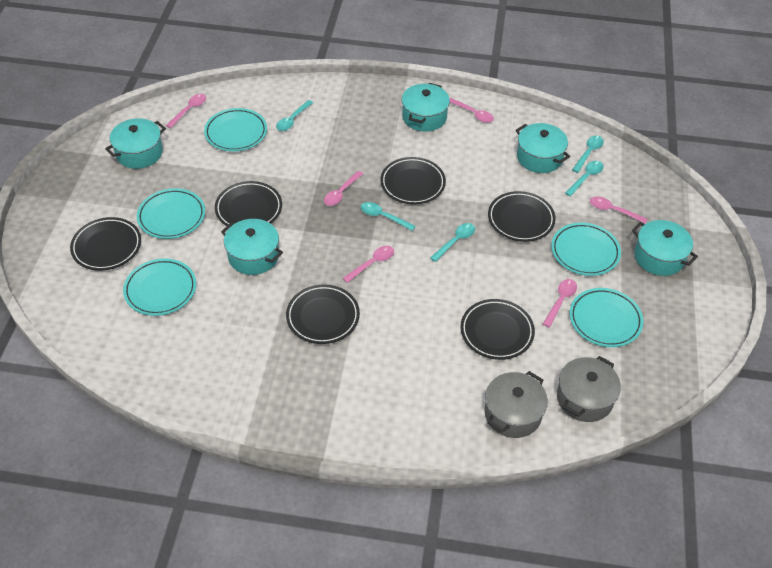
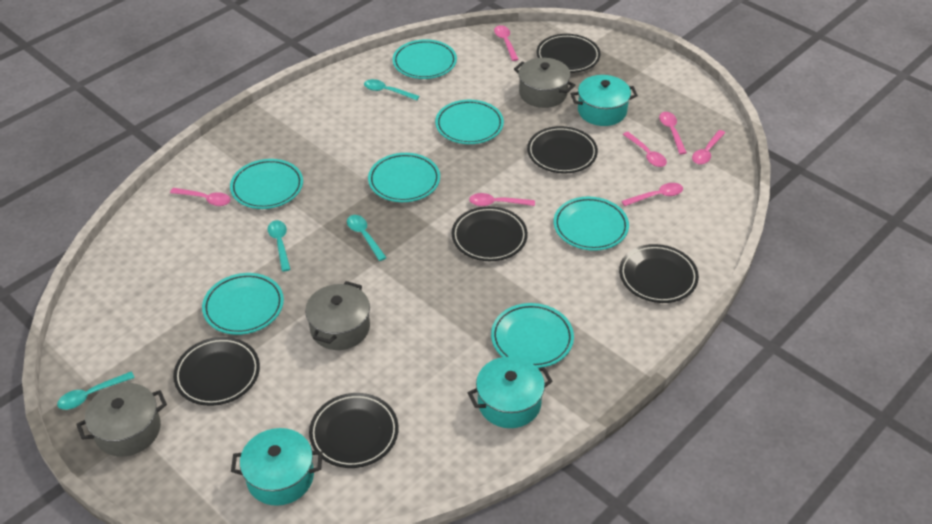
grey pot: [484,371,548,438] [557,356,621,422] = 2 -> [76,383,167,457] [305,281,370,350] [514,58,575,108] = 3
pink spoon: [166,94,206,128] [324,171,363,206] [342,246,394,283] [449,98,494,123] [543,279,577,327] [590,196,647,224] = 6 -> [170,188,231,206] [469,193,535,206] [494,25,519,61] [622,183,683,206] [623,132,667,167] [659,112,687,154] [692,130,725,165] = 7
turquoise plate: [123,258,196,316] [137,188,205,239] [204,108,267,151] [551,223,621,276] [570,288,644,347] = 5 -> [202,273,284,335] [230,159,303,209] [368,153,440,202] [393,39,457,79] [435,100,504,144] [491,303,574,368] [554,197,629,251] = 7
turquoise pot: [105,118,166,169] [221,219,283,275] [402,83,450,132] [516,123,570,173] [632,220,698,276] = 5 -> [231,428,322,506] [468,356,553,428] [571,75,638,126] = 3
turquoise spoon: [276,100,313,131] [361,202,416,231] [430,223,475,262] [565,161,604,196] [572,136,604,173] = 5 -> [57,372,135,410] [268,220,291,272] [347,215,387,261] [364,79,420,101] = 4

